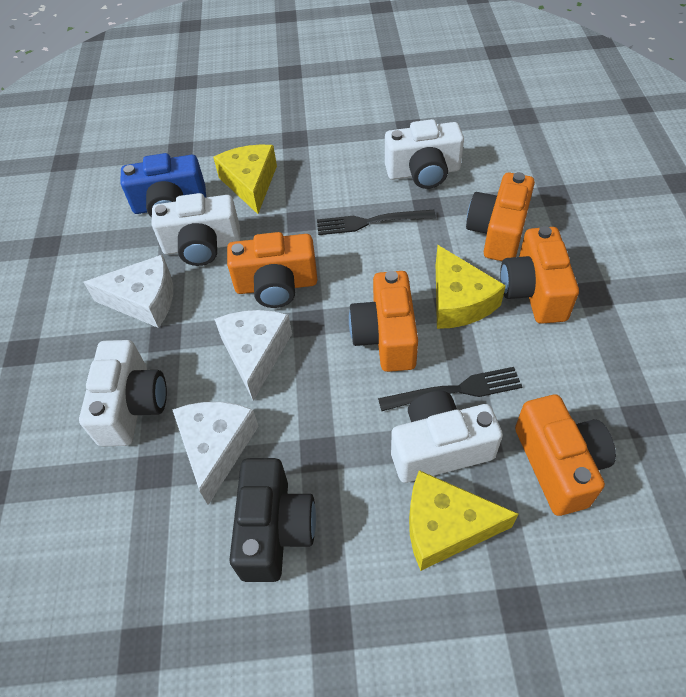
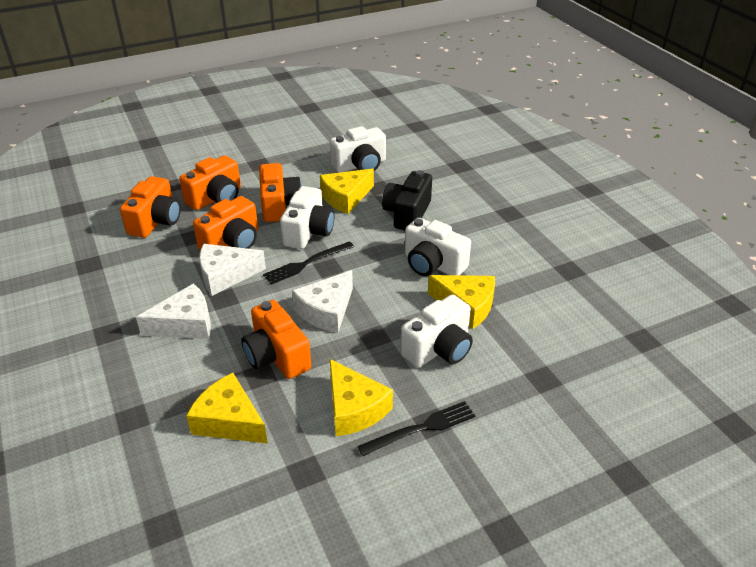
blue camera: [121,153,206,218] = 1 -> none = 0
yellow cheese: [213,145,277,214] [409,470,518,571] [436,245,506,329] = 3 -> [186,373,268,444] [320,169,374,214] [330,359,393,436] [428,275,495,329] = 4

